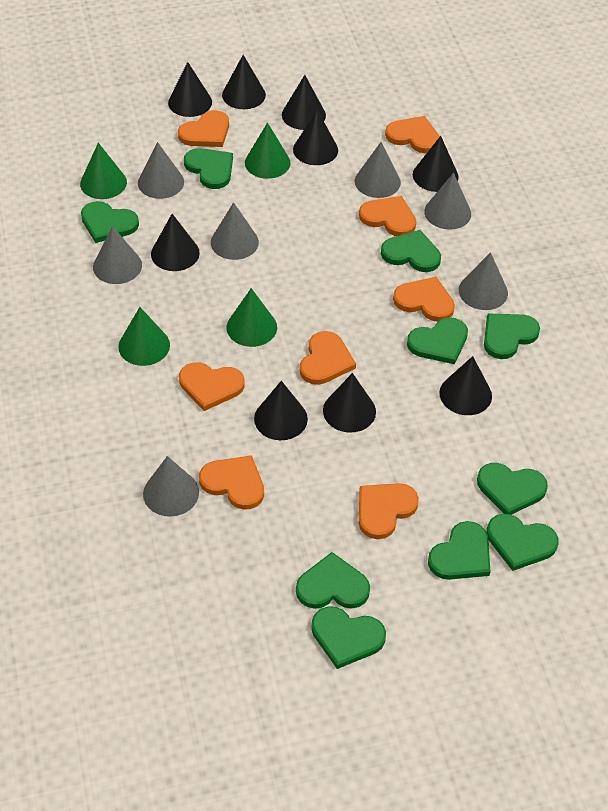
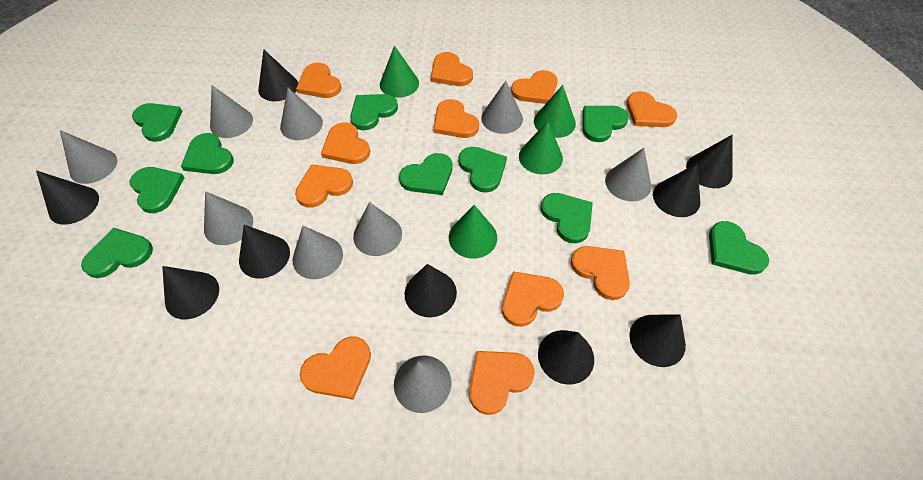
grey cone: [93,226,142,284] [138,142,184,199] [143,456,199,517] [211,202,259,260] [355,142,401,198] [424,173,471,230] [459,252,508,310] = 7 -> [60,130,117,184] [204,191,253,245] [210,85,253,138] [280,88,323,140] [293,226,343,279] [353,202,402,256] [394,356,451,413] [481,81,523,134] [605,148,651,201] = 9
orange heart: [178,110,229,147] [179,362,245,411] [199,455,264,510] [300,331,356,385] [359,196,416,236] [359,483,419,539] [385,116,440,153] [393,277,455,322] = 8 -> [295,164,353,208] [296,63,342,98] [300,336,371,400] [321,122,370,164] [431,52,473,86] [433,99,479,138] [469,351,535,415] [502,271,564,327] [511,70,558,104] [571,246,630,300] [627,91,677,127] = 11

